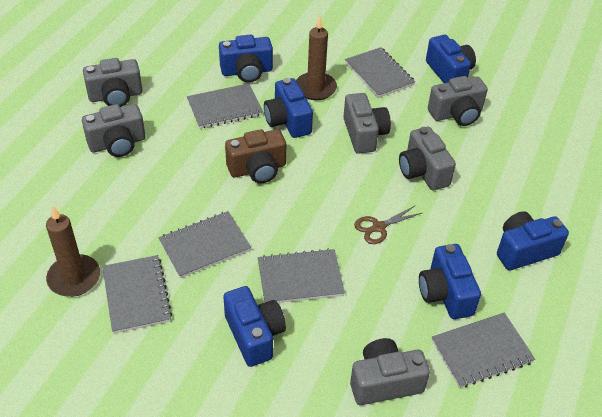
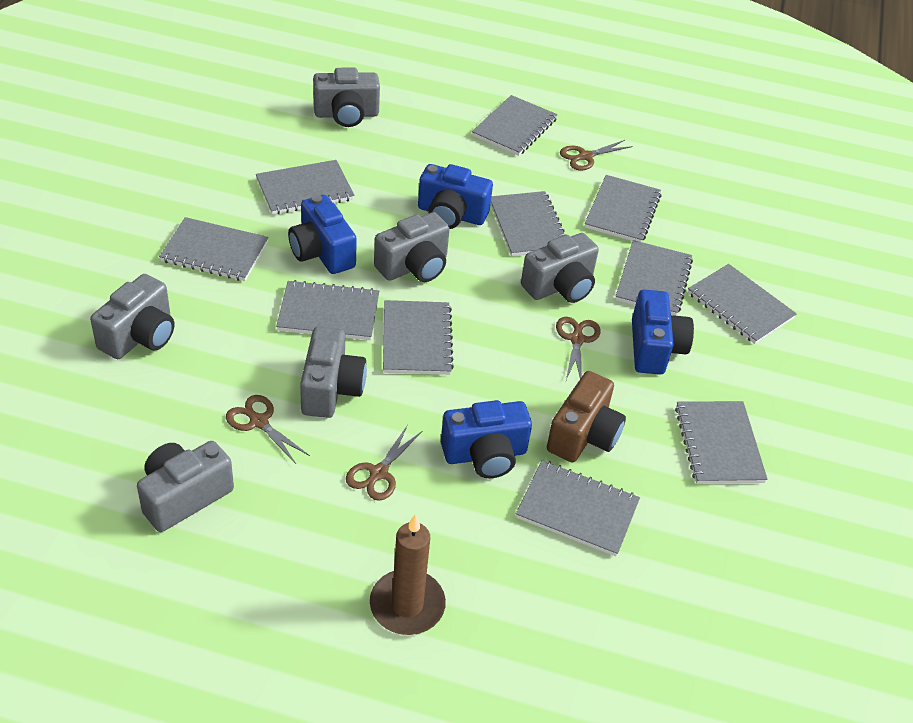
blue camera: [219,35,273,83] [223,286,286,367] [264,78,313,138] [419,244,481,319] [426,35,476,83] [497,211,569,270] = 6 -> [288,195,357,274] [418,164,493,229] [441,400,532,478] [632,289,694,375] = 4
brown candle: [46,206,100,297] [296,16,337,100] = 2 -> [370,514,446,635] = 1
brown scissors: [354,205,422,244] = 1 -> [226,395,310,464] [346,425,422,501] [556,317,601,380] [560,140,633,170] = 4
grey notebook: [102,255,172,334] [158,211,251,278] [187,83,263,129] [258,248,345,303] [345,47,415,98] [432,313,535,388] = 6 -> [159,217,269,281] [256,160,354,215] [276,280,379,340] [383,300,454,375] [472,95,558,156] [491,191,567,256] [516,460,640,556] [585,175,662,242] [615,240,693,316] [675,401,768,484] [688,264,797,344] = 11

